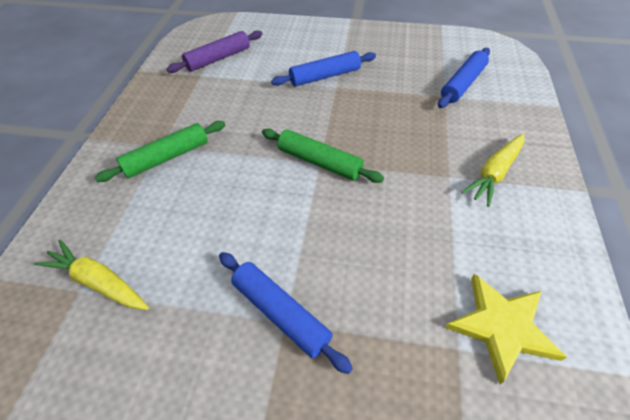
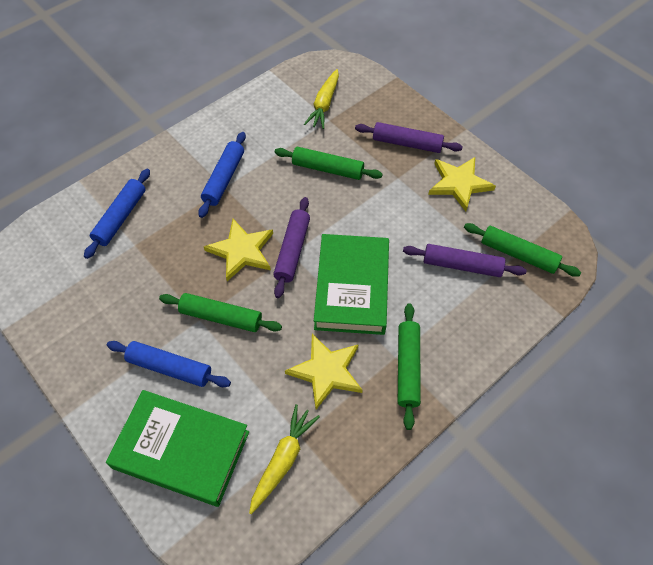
green book: none = 0 -> [106,390,249,507] [314,234,389,335] = 2
green rolling pin: [95,121,225,182] [262,129,384,183] = 2 -> [159,293,282,332] [275,147,383,180] [398,303,421,430] [464,223,581,277] = 4
purple rolling pin: [167,30,262,73] = 1 -> [273,197,310,298] [355,122,463,153] [403,244,527,277] = 3
yellow star: [445,274,567,384] = 1 -> [204,219,273,281] [285,334,363,409] [428,157,496,211] = 3

